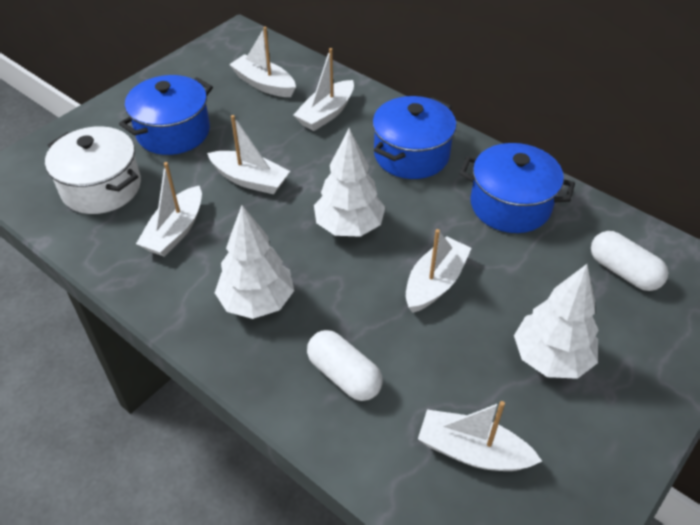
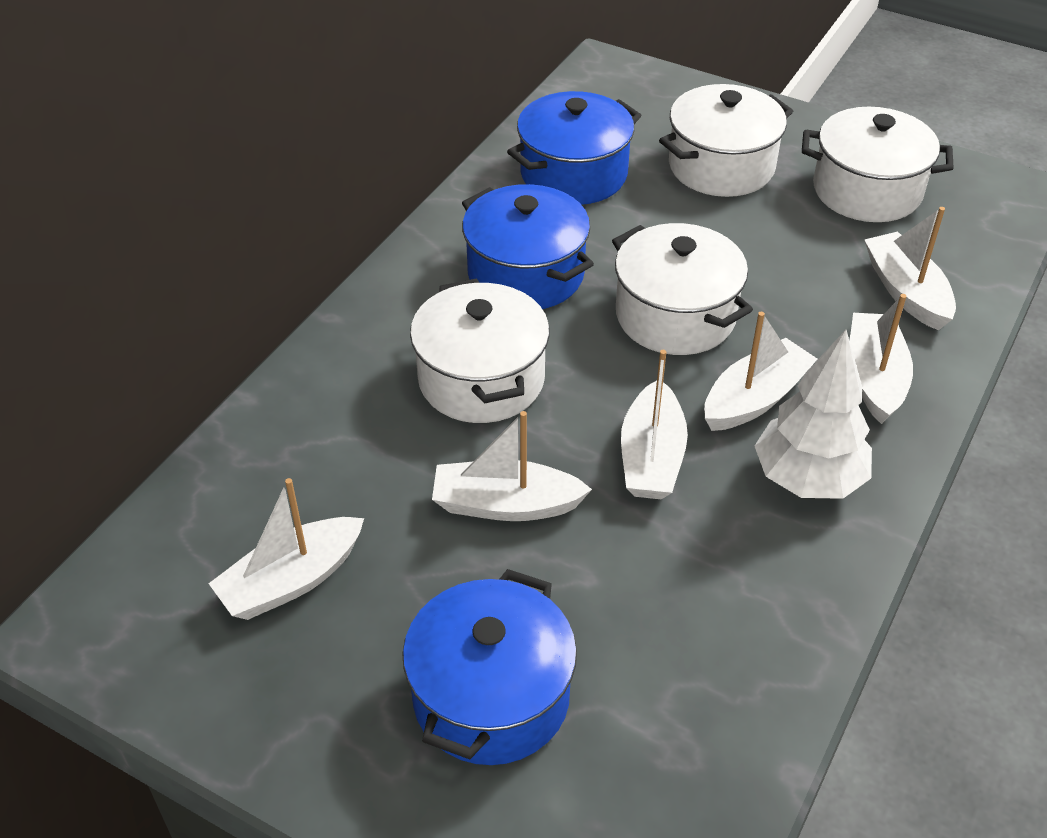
white capsule: [307,330,383,401] [591,231,668,291] = 2 -> none = 0
white pot: [45,126,141,214] = 1 -> [410,278,550,423] [612,223,753,355] [659,84,793,197] [802,107,954,222] = 4
white tree: [215,205,294,319] [314,128,386,237] [514,264,599,379] = 3 -> [755,330,872,499] = 1

